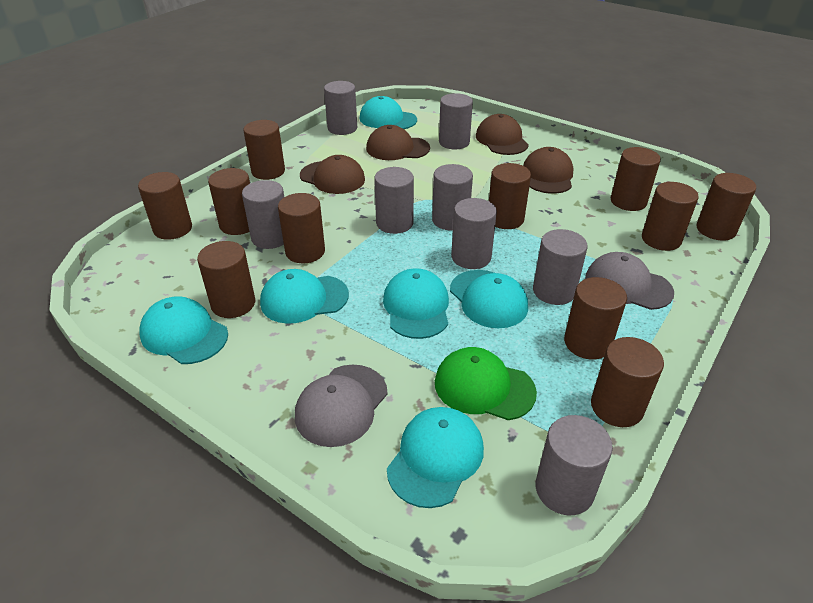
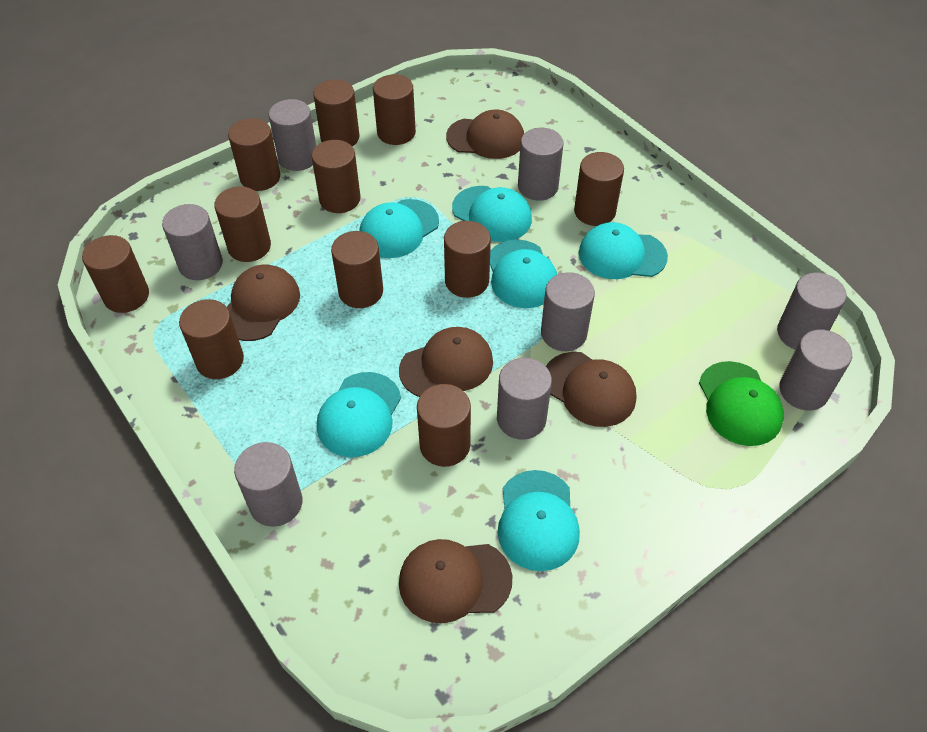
brown cap: [300,155,365,194] [366,125,430,160] [476,114,529,155] [523,147,573,194] = 4 -> [227,265,300,341] [399,327,493,397] [399,539,512,623] [446,110,524,159] [546,352,636,427] = 5
grey cap: [295,365,388,447] [585,252,674,310] = 2 -> none = 0

